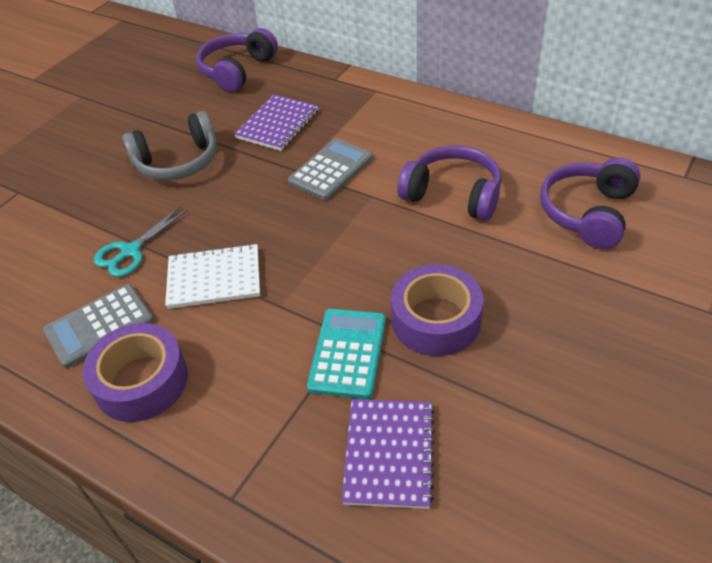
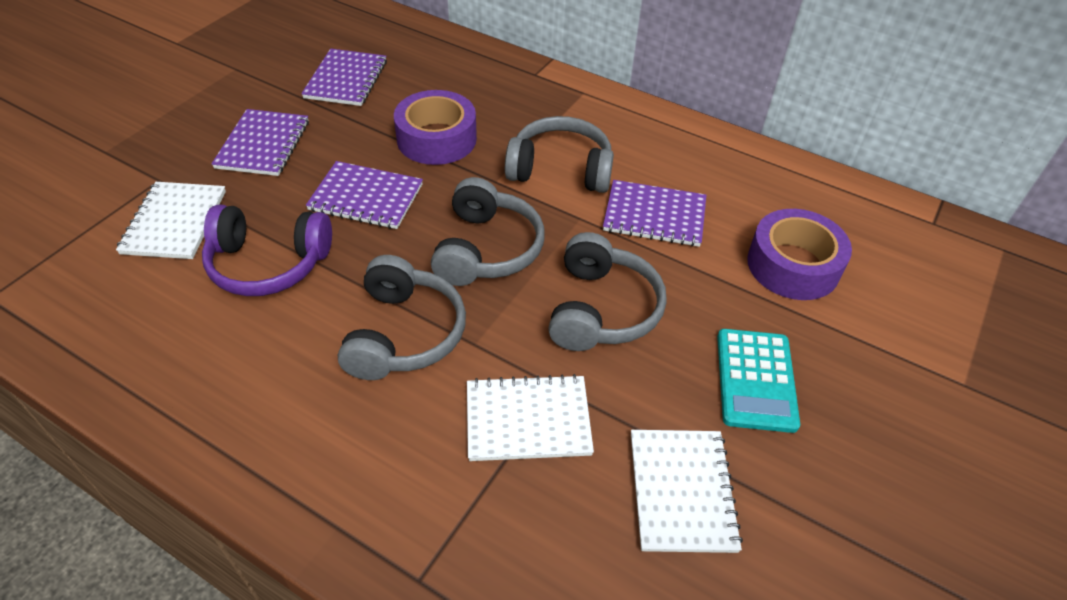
grey calculator: [43,284,154,368] [288,138,373,200] = 2 -> none = 0
grey headphones: [122,111,217,181] = 1 -> [338,255,466,380] [431,177,545,286] [505,116,614,193] [548,232,667,351] = 4
purple headphones: [196,28,278,92] [398,145,502,221] [540,158,641,249] = 3 -> [202,204,332,296] = 1
purple notebook: [234,94,319,151] [342,399,435,509] = 2 -> [211,109,309,176] [301,49,387,106] [306,161,423,229] [603,180,706,247] = 4
turquoise scissors: [94,206,188,277] = 1 -> none = 0
white notebook: [165,243,260,309] = 1 -> [116,182,226,259] [467,374,594,461] [631,430,743,553] = 3

